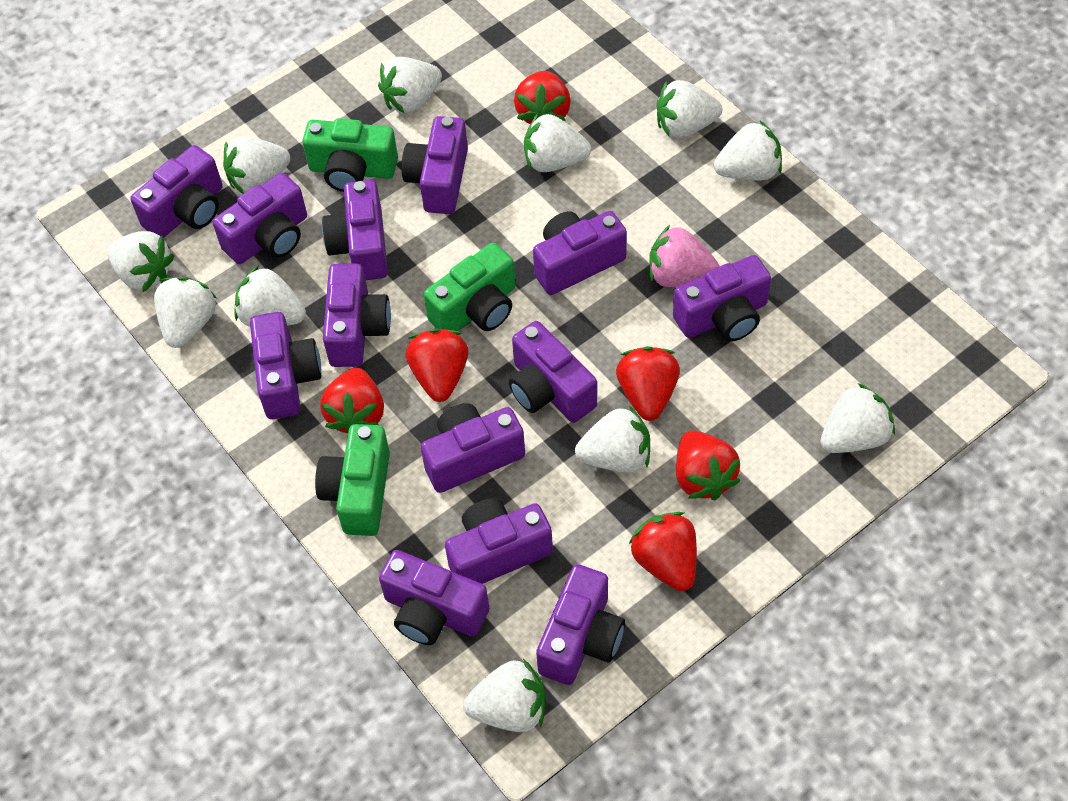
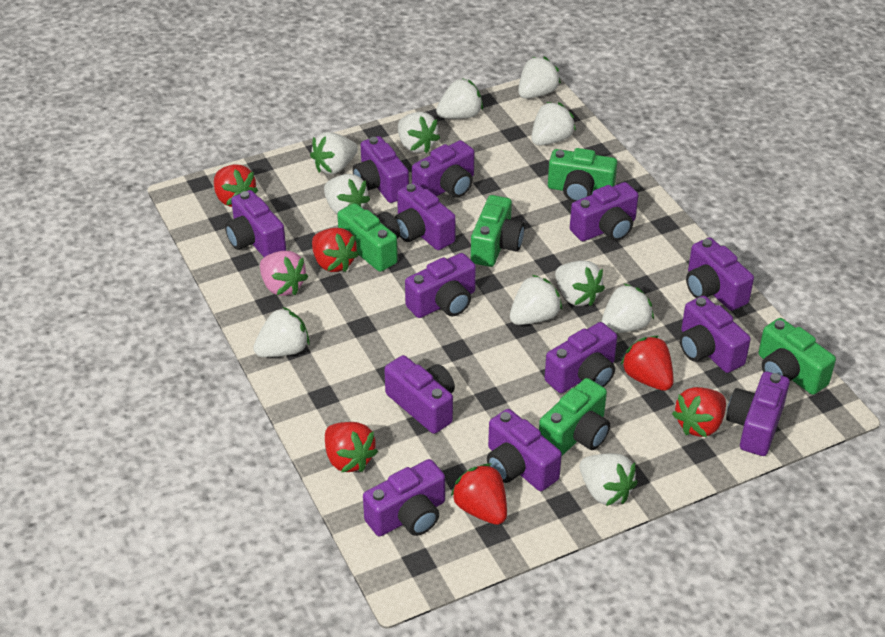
green camera: [302,118,398,192] [315,424,390,536] [424,243,515,331] = 3 -> [337,203,400,272] [471,195,524,267] [539,378,610,456] [548,148,617,202] [758,318,836,395] = 5

